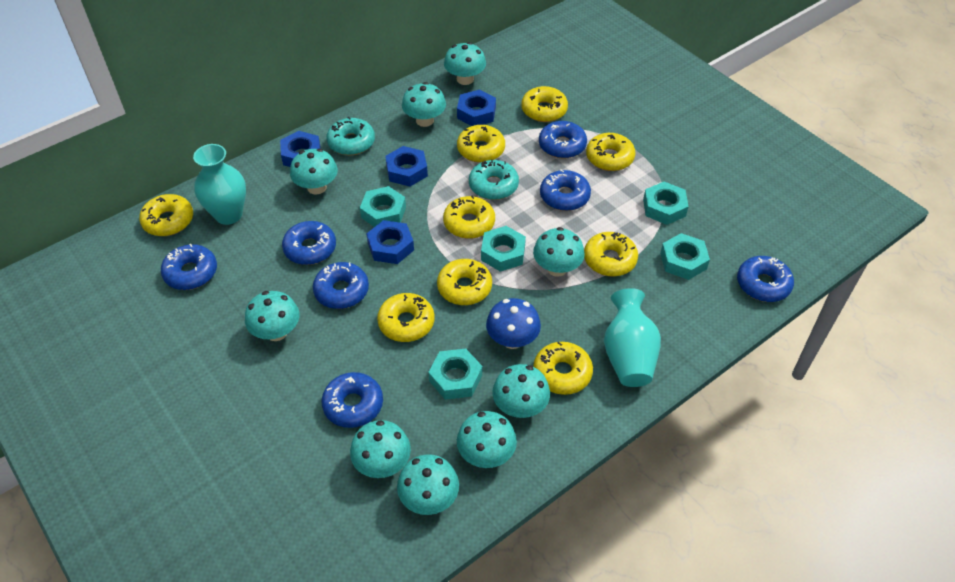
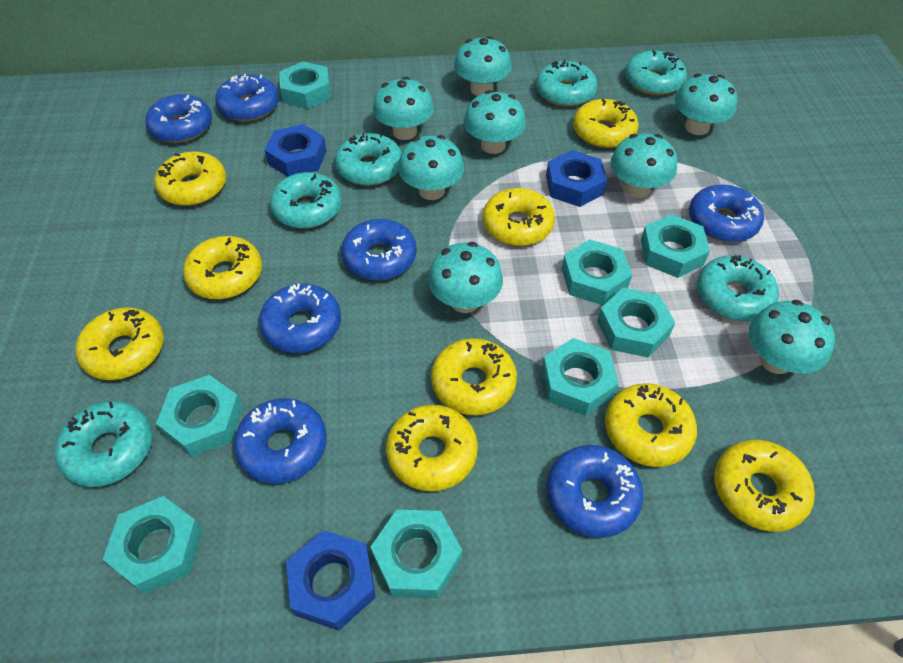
blue mushroom: [486,298,541,349] = 1 -> none = 0
blue nut: [280,131,321,167] [366,220,414,264] [385,146,428,187] [457,90,496,126] = 4 -> [265,124,327,177] [286,530,376,631] [546,150,607,207] = 3
turquoise donut: [326,117,375,155] [469,160,519,200] = 2 -> [55,401,153,487] [270,172,342,229] [335,133,402,186] [536,60,597,107] [625,50,687,95] [697,255,779,321] = 6
turquoise mushroom: [245,291,299,341] [290,149,338,195] [350,420,411,478] [397,454,459,515] [402,82,446,127] [444,42,486,85] [457,411,517,468] [492,364,550,418] [533,227,585,277] = 9 -> [373,77,434,140] [398,135,464,200] [428,242,503,313] [454,36,512,96] [464,90,526,154] [610,133,677,198] [674,73,738,135] [749,300,835,374] = 8
turquoise nut: [360,186,406,227] [428,349,482,400] [481,226,526,272] [643,182,689,225] [660,233,710,280] = 5 -> [103,496,203,594] [156,375,243,457] [280,61,331,109] [371,510,462,599] [542,338,619,416] [562,239,632,305] [597,288,675,357] [641,214,710,278] = 8
turquoise vase: [193,144,246,225] [604,288,661,387] = 2 -> none = 0

